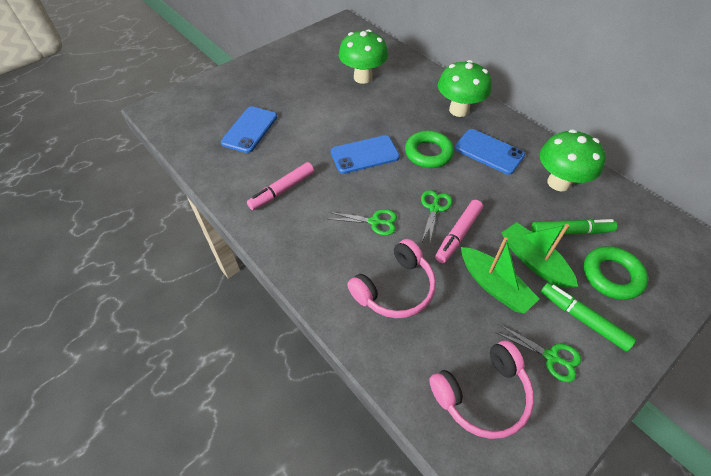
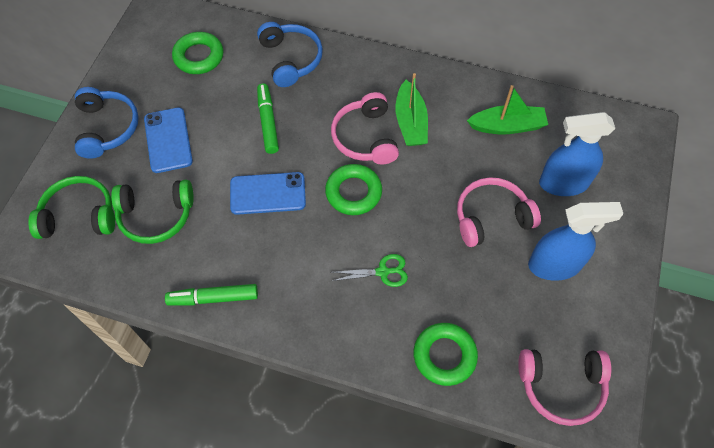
blue headphones: none = 0 -> [75,87,139,159] [257,22,323,87] = 2
blue phone: [221,106,277,153] [331,135,400,174] [454,129,525,175] = 3 -> [144,107,193,173] [230,172,306,215] = 2
blue spray bottle: none = 0 -> [528,202,623,281] [539,112,615,196] = 2
green headphones: none = 0 -> [28,176,115,239] [111,180,194,244] = 2
green mushroom: [339,29,388,84] [438,60,492,117] [540,129,606,192] = 3 -> none = 0
green ring: [405,131,454,168] [583,246,648,300] = 2 -> [172,32,224,74] [325,164,382,215] [414,323,478,386] = 3
green scissors: [329,209,397,235] [421,190,452,243] [495,324,581,382] = 3 -> [331,254,408,287] = 1
pink headphones: [347,239,436,318] [429,340,534,439] = 2 -> [331,92,399,165] [457,177,541,247] [518,349,611,426] = 3
pink marker: [247,162,314,210] [435,200,483,263] = 2 -> none = 0

